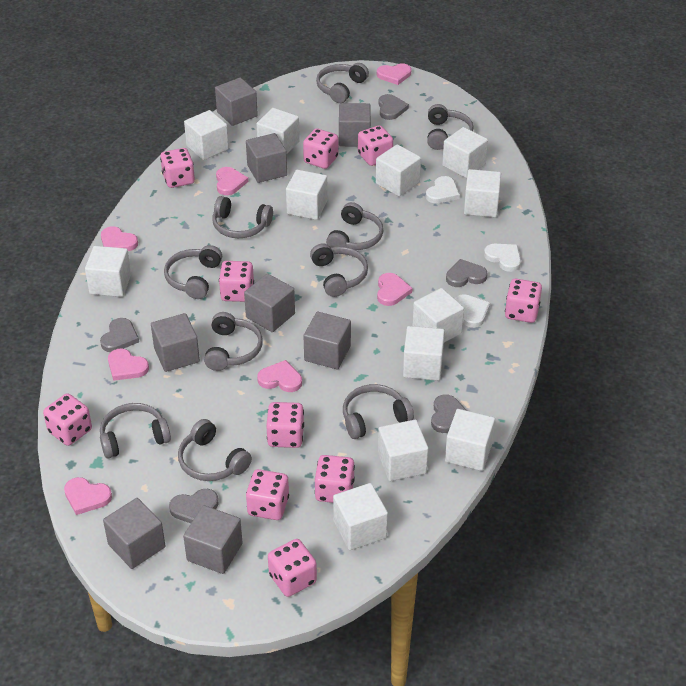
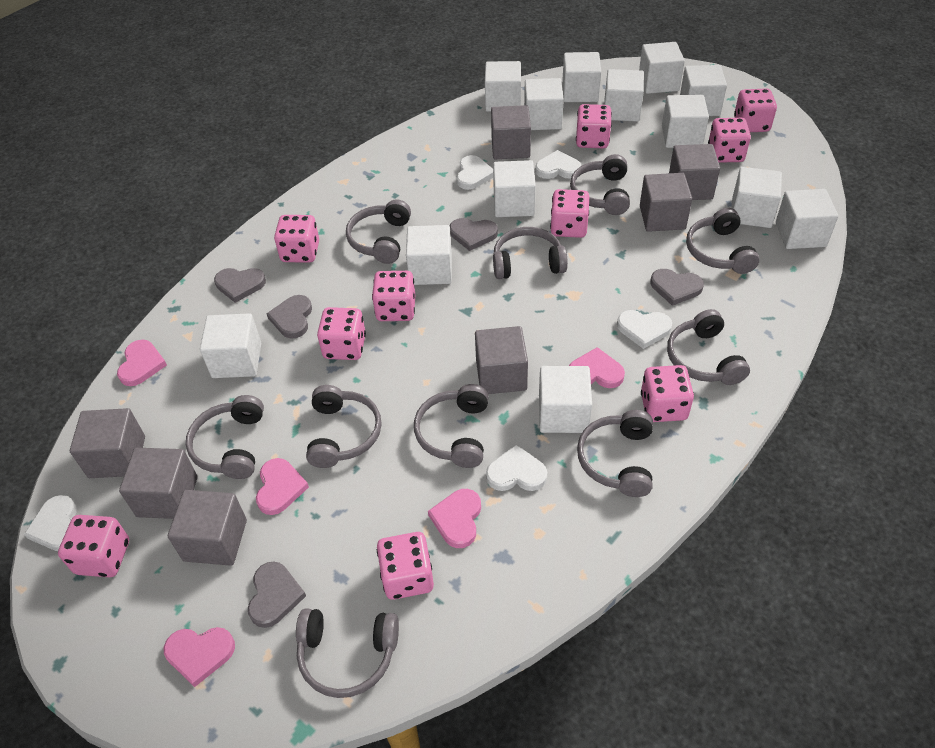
grey cube: [103,498,165,569] [151,313,200,372] [183,505,243,574] [215,78,258,126] [244,274,295,332] [246,133,287,183] [304,312,351,369] [339,103,371,146] = 8 -> [70,408,145,478] [119,448,197,519] [168,490,247,566] [475,326,528,394] [491,105,531,159] [640,173,692,232] [669,144,720,200] = 7
pink heart: [64,477,112,515] [101,226,138,251] [108,349,149,381] [216,167,248,195] [257,360,302,392] [377,63,411,85] [377,273,412,306] = 7 -> [117,340,167,386] [164,627,235,687] [256,458,309,515] [428,489,481,548] [569,347,625,388] = 5
white cube: [85,246,131,297] [184,110,229,160] [256,108,300,154] [286,170,328,220] [333,483,388,550] [376,144,421,196] [378,420,429,481] [403,326,445,380] [412,288,464,342] [442,127,488,178] [445,409,495,471] [464,169,501,217] = 12 -> [200,313,261,378] [406,225,452,285] [485,61,521,112] [493,160,536,217] [524,78,564,130] [539,366,592,433] [562,52,601,102] [604,69,644,122] [639,42,685,94] [662,95,709,148] [680,65,727,116] [731,167,782,228] [776,189,838,249] = 13
white heart: [426,176,460,204] [454,294,490,328] [484,244,521,272] = 3 -> [24,495,77,551] [457,155,493,190] [486,445,547,491] [535,150,581,179] [617,310,672,349] = 5

